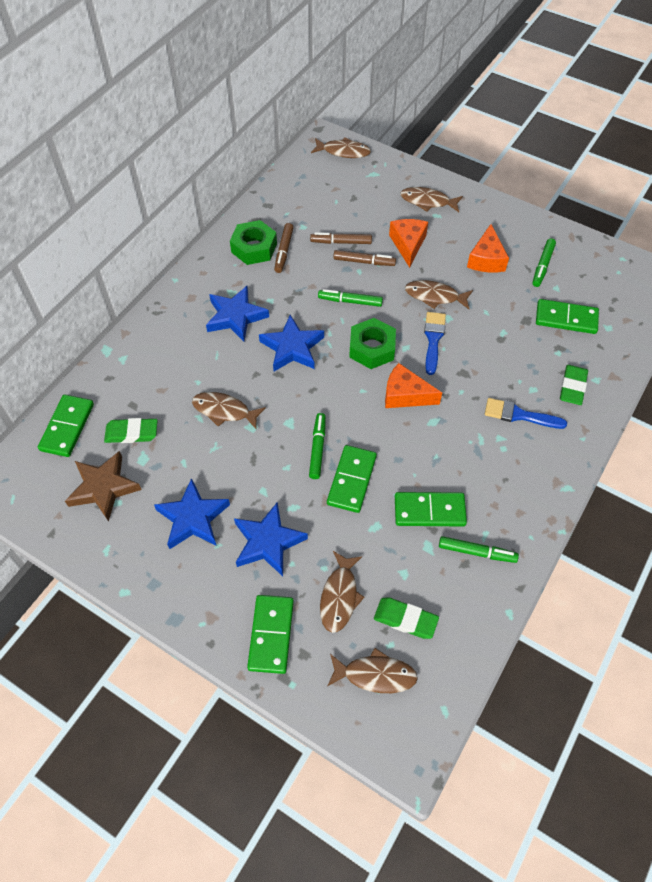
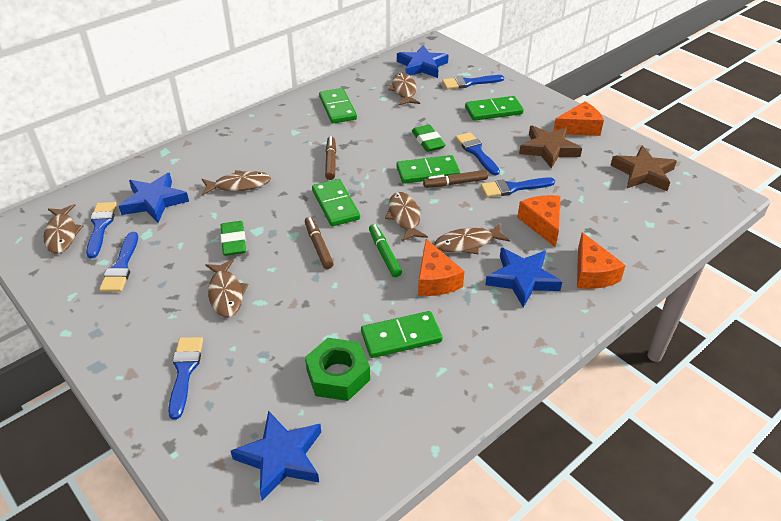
blue brush: [424,312,446,375] [485,398,567,429] = 2 -> [86,202,117,258] [99,232,138,292] [168,337,203,420] [442,75,504,89] [455,132,500,175] [481,177,555,197] = 6
brown star: [65,451,142,522] = 1 -> [519,126,582,169] [611,146,677,191] = 2
green eraser: [104,418,158,443] [374,597,439,639] [560,365,588,405] = 3 -> [221,221,246,256] [412,125,446,152] = 2
green marker: [309,413,326,479] [318,289,383,307] [439,536,519,563] [532,238,556,287] = 4 -> [369,224,402,277] = 1
green nut: [230,220,277,265] [349,318,396,369] = 2 -> [305,338,370,401] = 1
orange cheese: [385,363,442,408] [389,219,428,268] [467,224,509,273] = 3 -> [418,239,465,296] [517,195,561,247] [553,102,604,136] [577,232,626,289] = 4

